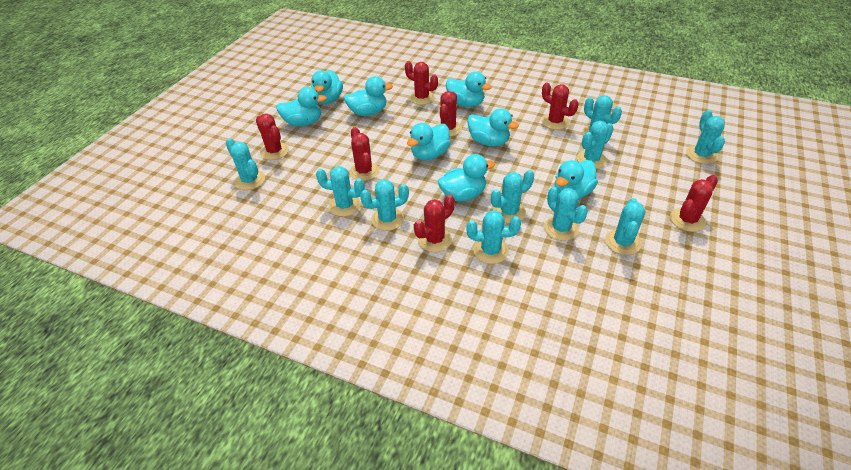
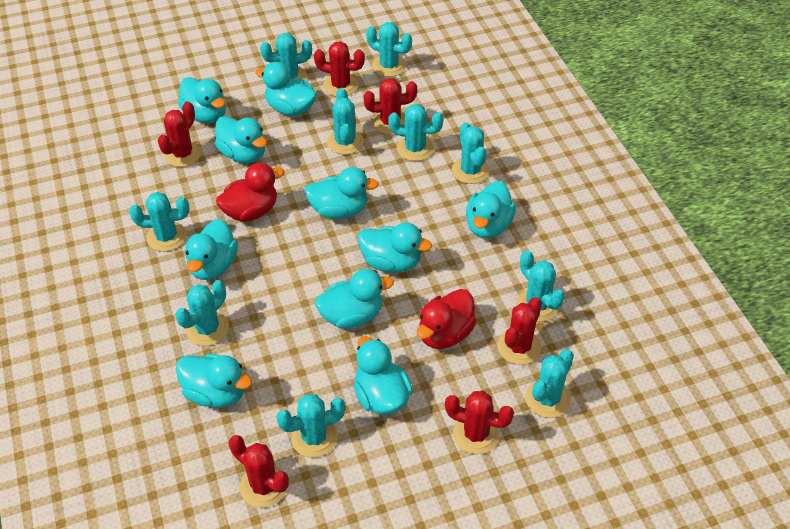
red cactus: [256,114,289,160] [349,127,379,181] [405,61,438,105] [414,194,455,252] [435,91,462,136] [542,83,579,130] [670,175,718,232] = 7 -> [158,101,201,167] [229,435,289,508] [314,41,365,96] [363,78,417,134] [445,391,514,454] [498,297,542,365] = 6
red duck: none = 0 -> [216,163,284,222] [417,289,477,349] = 2
turquoise duck: [276,87,327,126] [311,70,343,104] [344,76,393,116] [407,123,450,160] [438,154,495,201] [446,71,492,107] [467,108,519,146] [554,160,598,199] = 8 -> [176,354,252,408] [178,77,226,123] [185,219,238,280] [215,116,267,163] [255,62,317,116] [304,167,379,219] [315,269,394,329] [354,336,413,414] [358,223,432,273] [466,181,516,238] = 10

